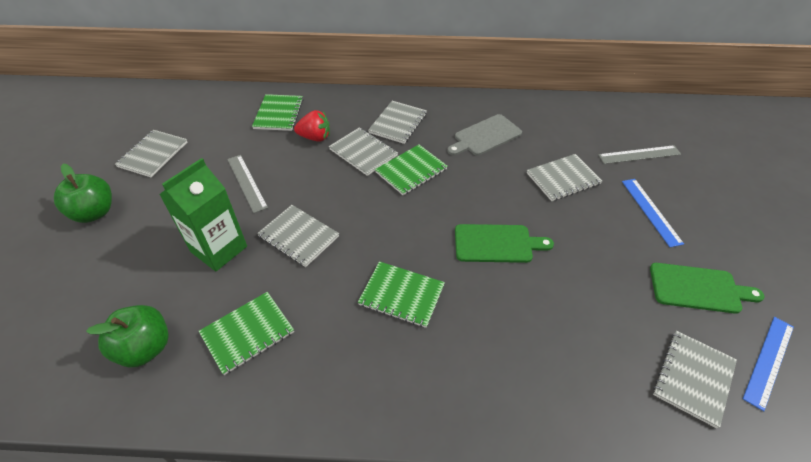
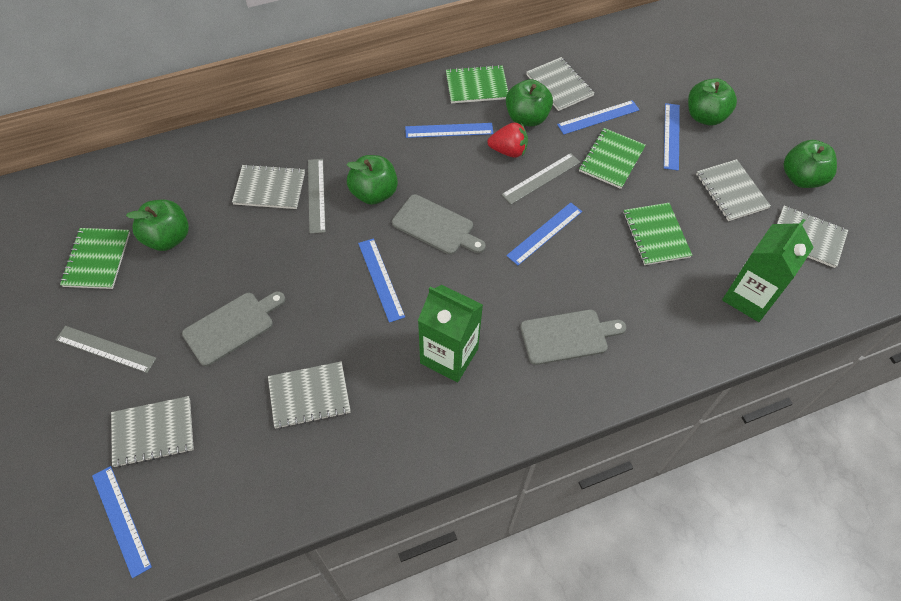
blue ruler: [622,179,684,247] [743,317,794,411] = 2 -> [92,466,152,578] [358,238,405,323] [405,123,494,138] [506,202,582,265] [557,100,640,134] [664,103,680,171] = 6
green apple: [54,164,112,223] [86,305,169,368] = 2 -> [126,200,189,251] [347,155,398,205] [506,79,553,126] [688,79,737,126] [784,140,837,188] = 5
green carton: [159,158,247,272] = 1 -> [418,285,483,383] [722,219,814,322] = 2
green cutting board: [455,224,554,263] [650,263,765,314] = 2 -> none = 0
grey cutting board: [447,114,522,156] = 1 -> [182,291,286,366] [392,194,486,254] [520,309,626,365] = 3
grey ruler: [227,155,268,213] [598,145,681,164] = 2 -> [56,326,157,373] [308,159,326,234] [501,153,581,204] = 3

